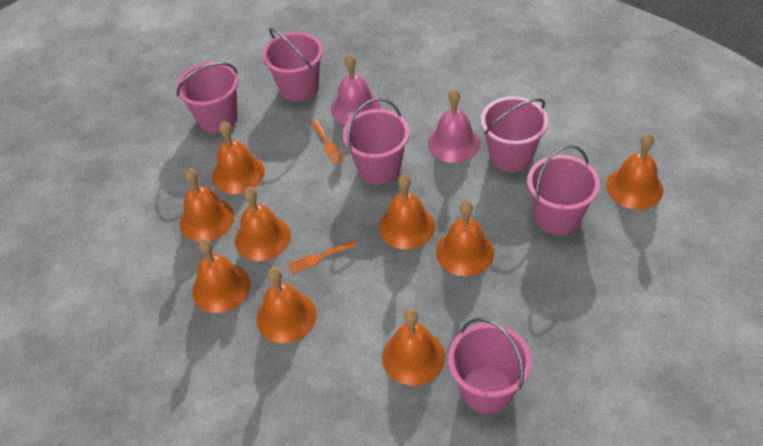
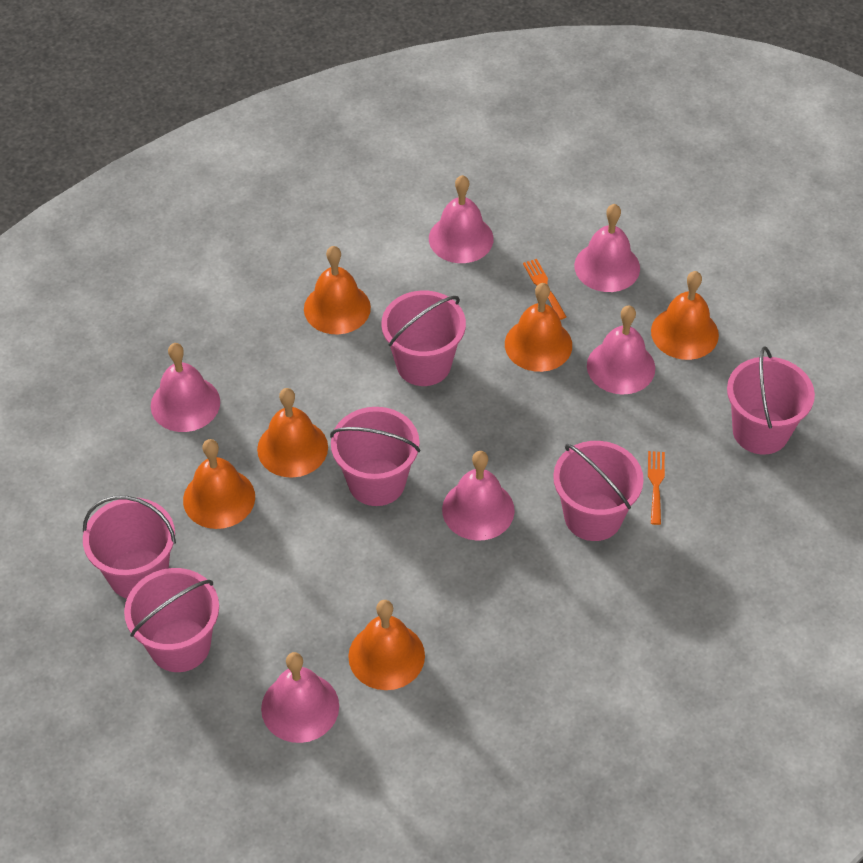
orange bell: [180,168,234,242] [192,238,250,313] [212,121,265,194] [235,187,291,261] [256,268,316,343] [379,175,435,249] [382,308,445,385] [436,200,494,276] [606,133,664,209] = 9 -> [183,439,255,529] [257,388,328,478] [304,246,371,334] [348,600,425,690] [505,283,572,372] [651,271,719,360] = 6
pink bell: [331,54,381,125] [428,89,480,163] = 2 -> [151,343,220,432] [261,652,339,743] [429,175,494,263] [442,451,515,541] [574,204,640,292] [587,305,655,394] = 6

